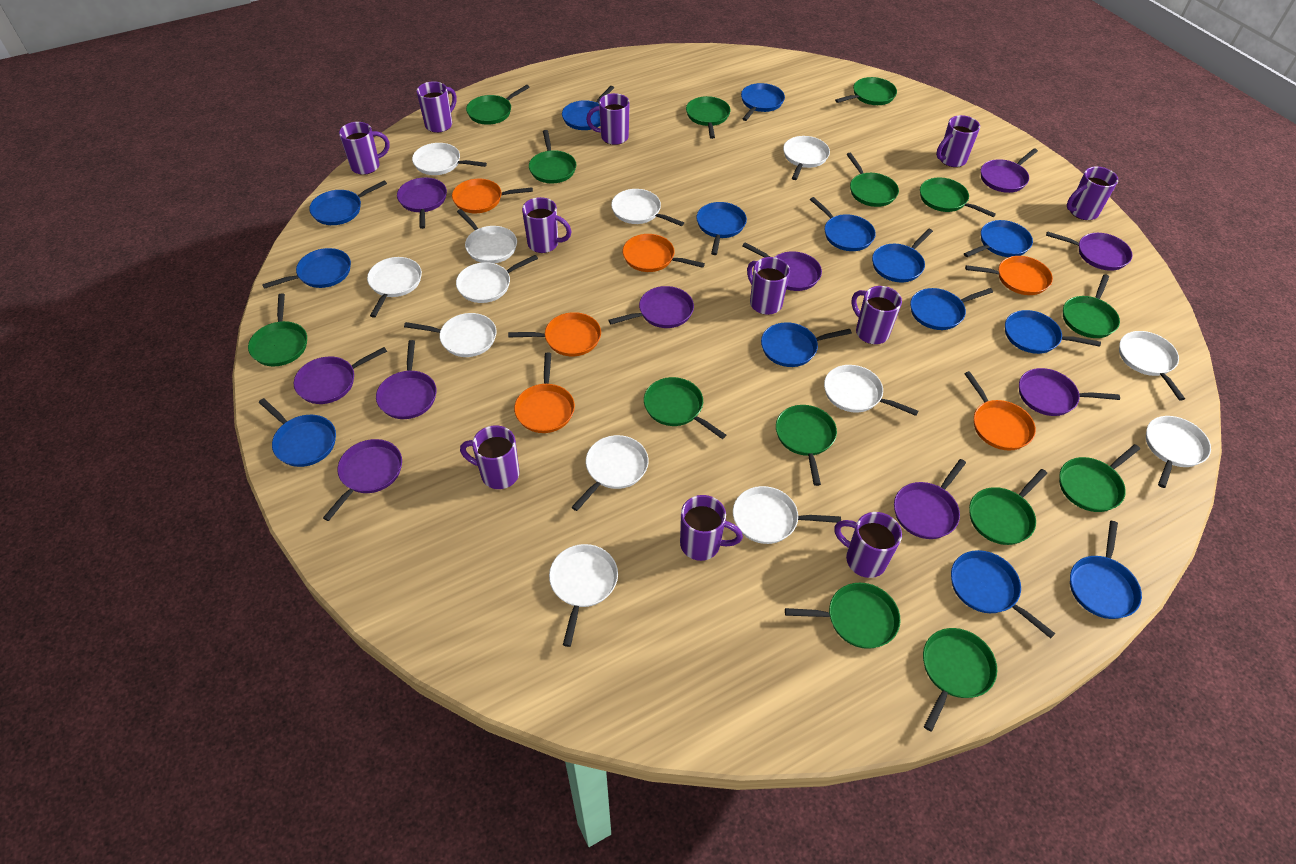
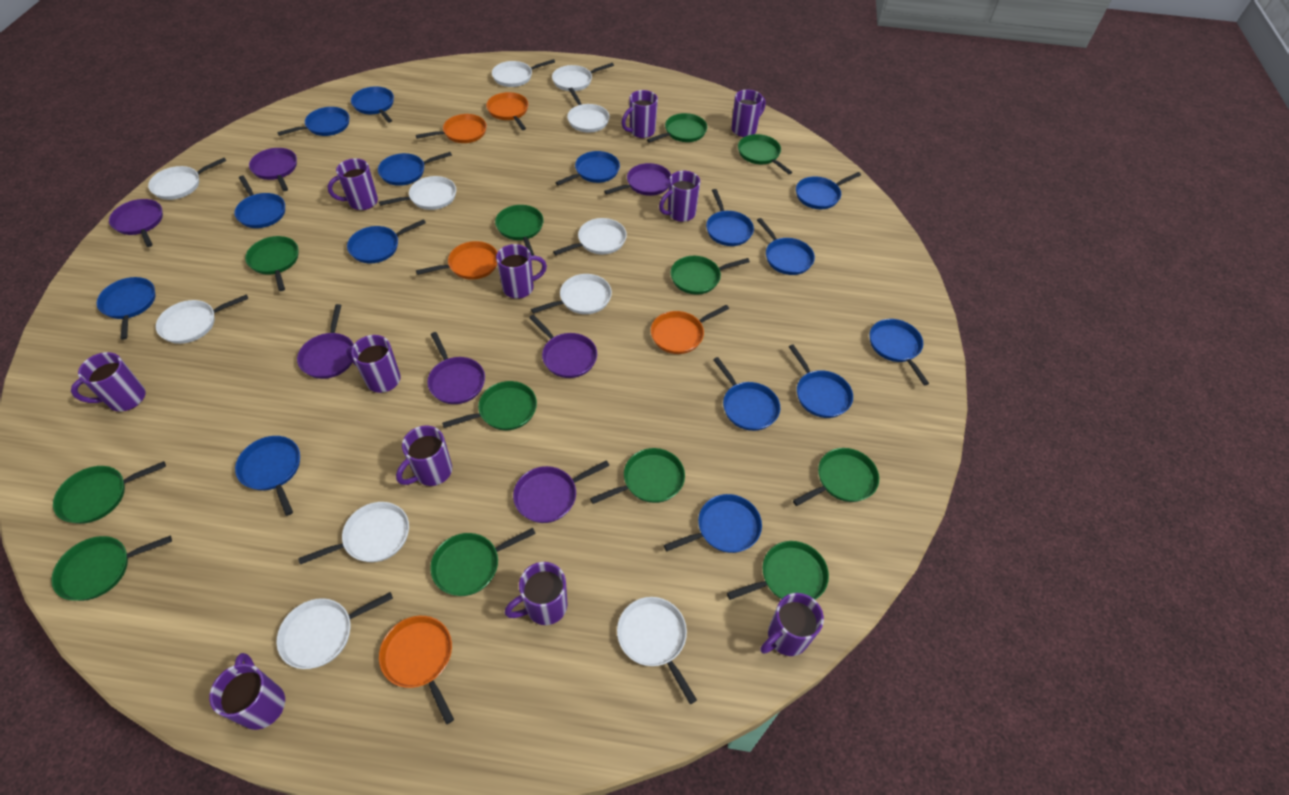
blue pan: [259,398,336,467] [262,248,351,289] [309,180,387,225] [562,86,614,130] [696,202,747,255] [741,83,785,121] [761,322,852,367] [810,197,876,251] [872,229,933,282] [910,288,993,330] [951,550,1055,639] [964,220,1033,257] [1005,310,1101,354] [1070,521,1142,619] = 14 -> [97,277,156,340] [234,176,285,228] [235,436,300,516] [277,107,349,136] [347,219,426,264] [351,86,394,123] [378,152,452,186] [555,151,620,186] [664,494,762,553] [706,189,754,246] [713,357,780,431] [757,218,815,275] [789,344,853,418] [796,172,861,209] [870,319,929,385] = 15
green pan: [248,293,307,366] [466,85,530,125] [529,130,576,183] [644,377,726,439] [686,96,730,139] [776,405,837,486] [785,583,901,649] [835,77,897,105] [847,153,899,207] [920,178,996,217] [923,628,997,732] [969,469,1047,545] [1059,444,1140,512] [1063,274,1120,338] = 14 -> [51,536,172,601] [53,461,166,524] [245,236,299,291] [430,528,536,596] [442,381,537,430] [495,205,544,256] [590,448,685,504] [647,113,707,143] [670,256,750,295] [727,541,829,600] [738,134,792,174] [793,448,879,506] = 12
orange pan: [452,179,533,213] [508,312,601,356] [514,353,575,433] [623,234,705,272] [964,371,1036,451] [965,256,1053,295] = 6 -> [379,616,454,724] [416,114,487,143] [416,241,497,280] [486,92,528,130] [651,305,729,354] = 5
purple pan: [294,347,387,404] [323,439,402,521] [376,340,437,419] [397,177,447,229] [609,286,694,328] [742,242,822,291] [894,459,966,539] [981,148,1038,193] [1019,368,1120,416] [1046,231,1133,271] = 10 -> [109,199,163,247] [249,148,297,191] [297,304,354,379] [427,332,485,404] [513,460,609,523] [529,314,597,378] [604,163,671,196] = 7
white pan: [367,257,422,318] [404,313,496,357] [412,143,487,175] [456,255,538,303] [457,209,517,263] [549,544,618,647] [572,435,649,511] [611,189,684,226] [733,486,841,544] [783,136,830,180] [824,365,918,416] [1119,331,1185,401] [1146,416,1211,488] = 13 -> [148,158,226,200] [156,295,248,344] [276,592,393,669] [298,502,409,565] [379,176,456,210] [492,59,555,87] [531,274,612,314] [552,63,614,91] [553,218,627,255] [567,88,610,132] [617,597,697,704] = 11

